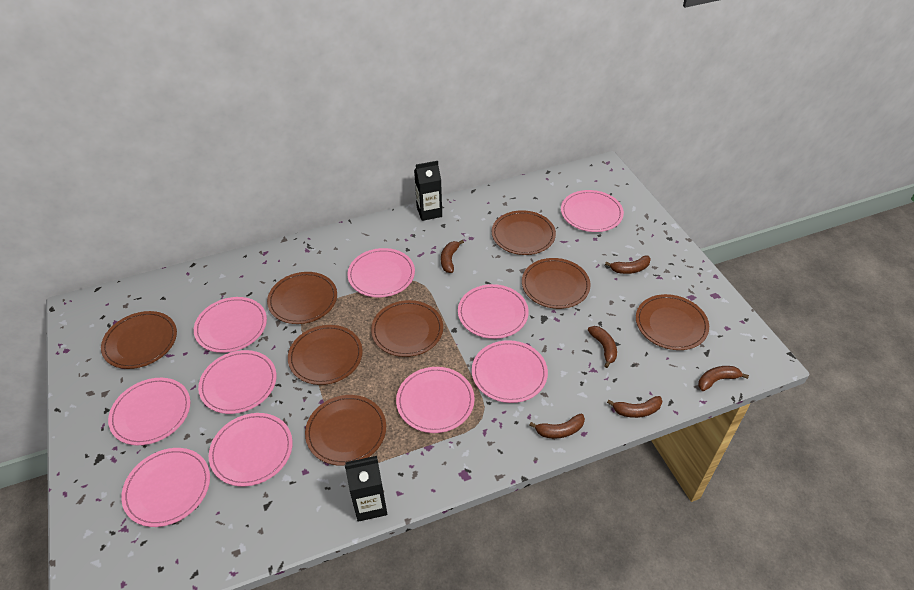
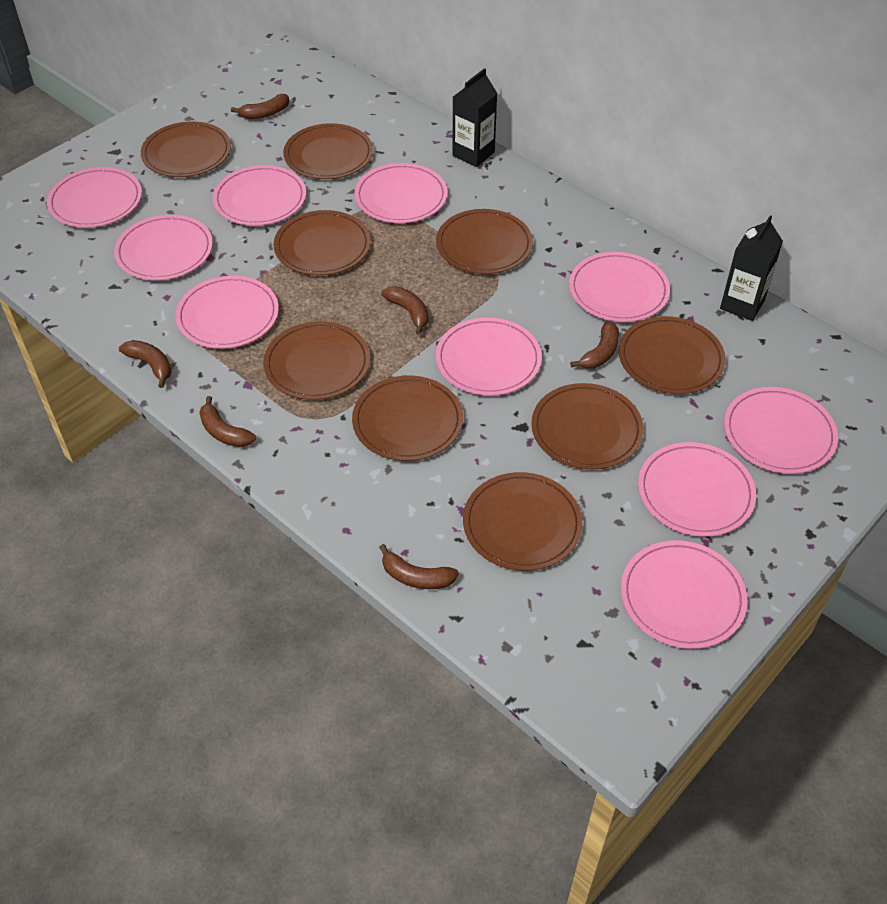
brown plate: [101,311,177,369] [267,272,337,324] [288,325,363,385] [305,395,386,466] [371,300,443,357] [492,210,556,255] [522,258,591,309] [636,294,709,350] = 8 -> [141,121,231,177] [263,321,370,400] [274,210,371,276] [283,123,373,179] [352,376,463,461] [436,209,533,274] [463,472,583,571] [531,383,644,470] [619,316,726,394] = 9

